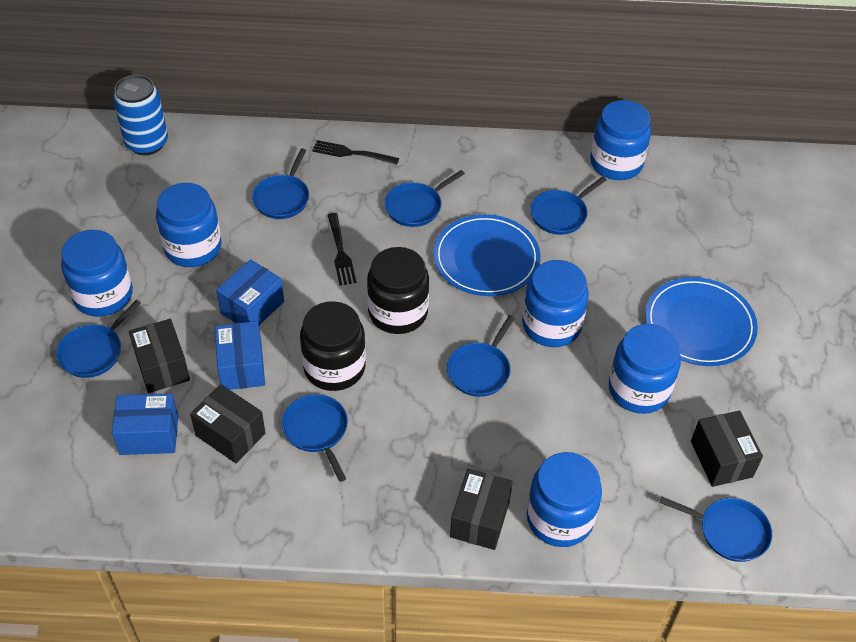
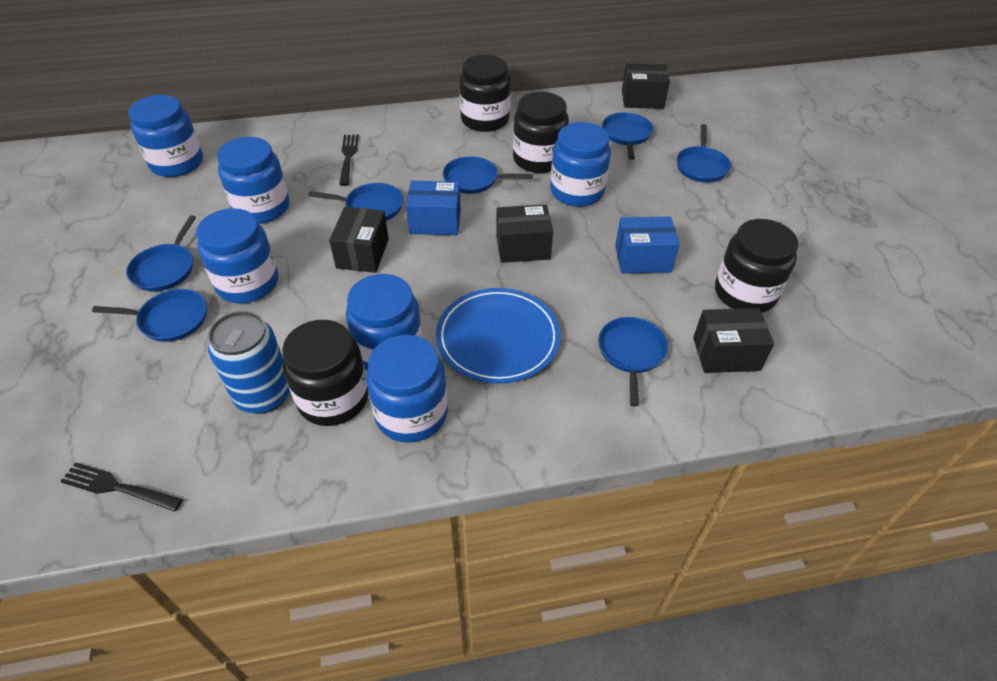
black jar: [300,301,366,391] [367,247,429,334] = 2 -> [282,320,368,426] [459,55,511,132] [513,92,569,173] [715,219,798,313] = 4
blue box: [112,393,178,455] [215,321,265,390] [216,259,284,325] = 3 -> [406,181,461,236] [615,217,680,274] = 2
blue plate: [433,214,541,296] [645,277,758,366] = 2 -> [436,288,561,384] = 1

